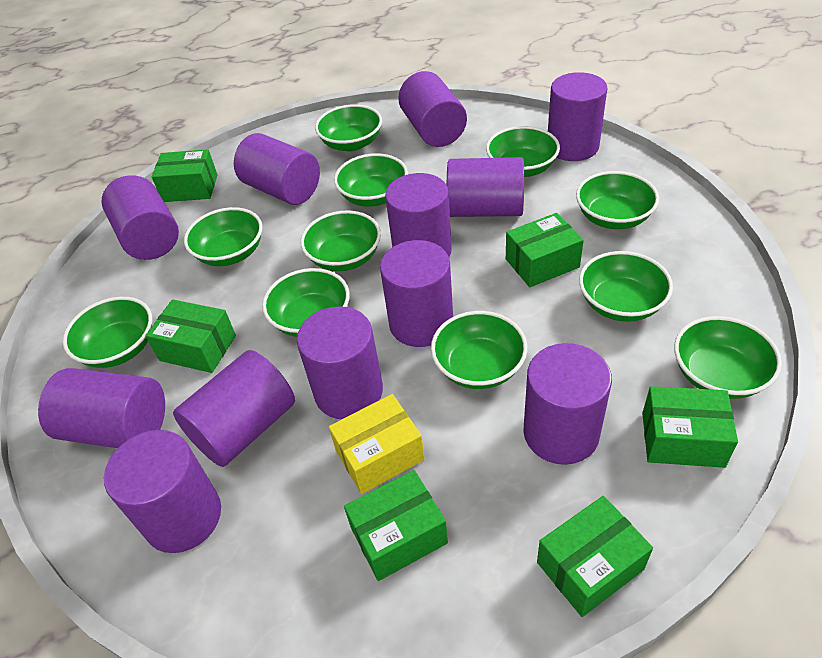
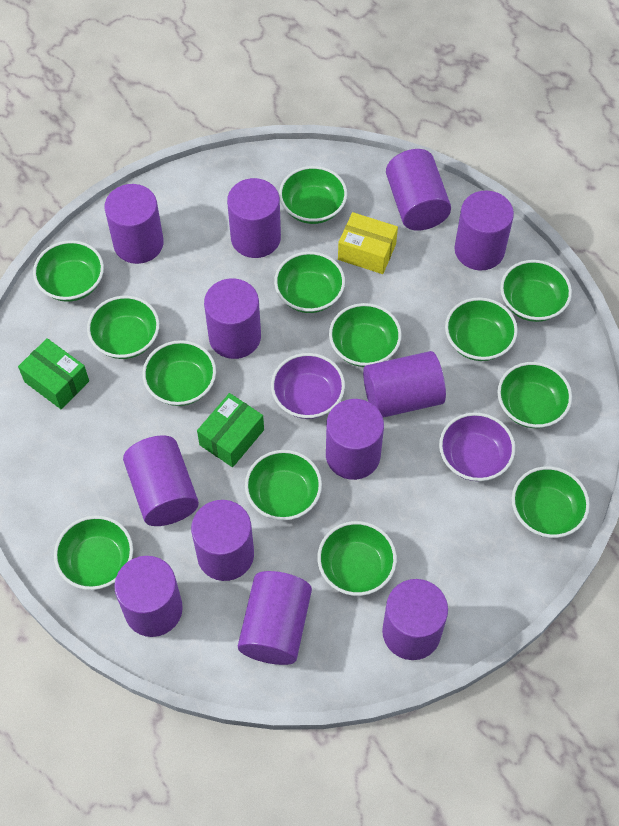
green bowl: [63,297,152,368] [184,207,263,266] [262,268,350,337] [300,210,381,271] [315,104,382,152] [334,153,408,206] [431,311,528,389] [486,126,560,177] [576,171,659,229] [579,251,673,322] [674,316,782,399] = 11 -> [33,240,104,302] [54,516,133,590] [87,296,159,359] [142,340,216,406] [245,450,322,521] [274,251,345,313] [279,166,347,224] [317,521,397,596] [329,303,402,367] [445,297,518,361] [497,362,572,428] [500,260,572,322] [512,466,590,538] = 13
green box: [145,299,236,373] [152,149,217,202] [344,470,448,581] [506,213,584,287] [537,496,653,617] [642,386,738,468] = 6 -> [18,338,89,409] [197,393,264,467] = 2
purple bowl: none = 0 -> [271,353,345,419] [439,412,515,481] = 2

